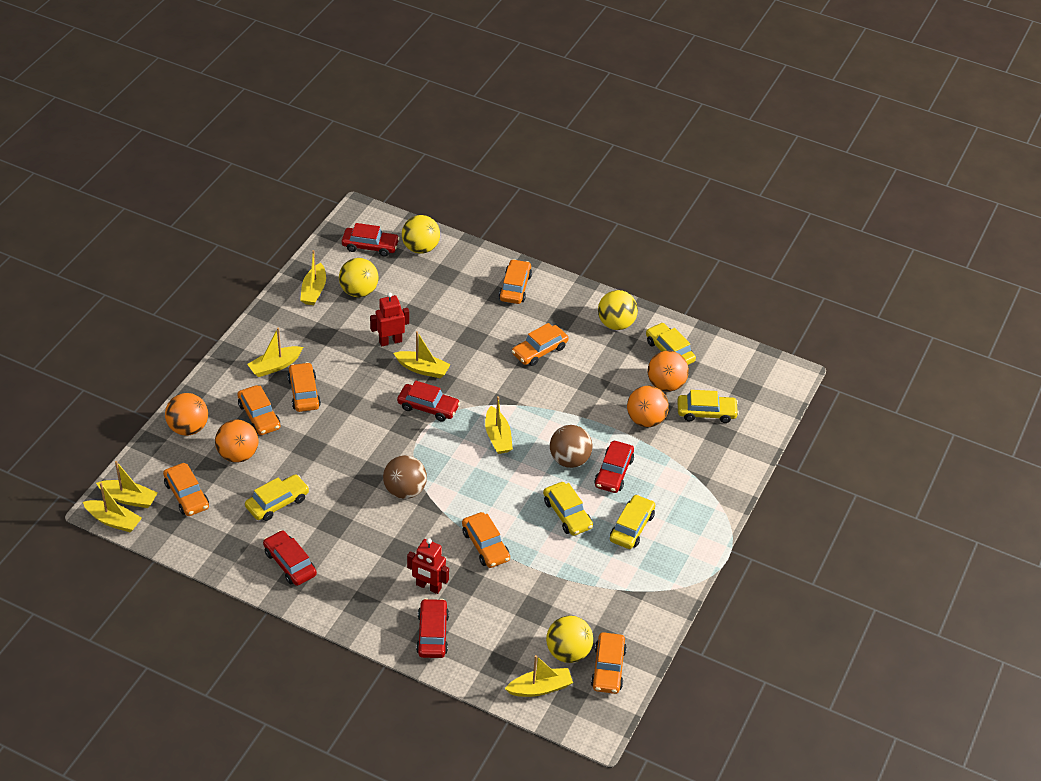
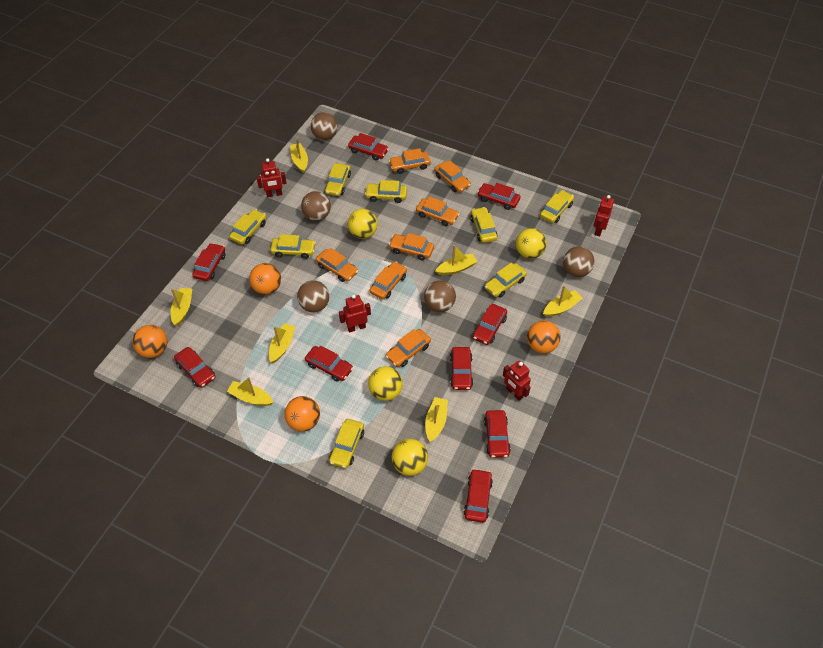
brown ball: [383,455,427,499] [550,425,592,468] = 2 -> [297,280,329,312] [301,191,331,221] [311,112,338,140] [424,280,456,312] [563,246,595,277] = 5
red car: [263,530,317,586] [342,223,400,257] [397,381,460,422] [416,598,449,658] [594,441,634,493] = 5 -> [174,347,216,388] [192,243,225,281] [305,345,353,382] [348,133,389,160] [450,347,473,390] [464,469,493,523] [473,304,507,345] [477,183,520,210] [484,410,511,458] = 9
red robot: [370,292,409,347] [407,538,449,594] = 2 -> [257,158,287,197] [339,295,371,333] [503,360,531,401] [593,195,614,237] = 4
yellow car: [245,474,309,521] [543,482,593,536] [610,494,655,549] [646,323,696,365] [677,390,739,423] = 5 -> [229,209,266,245] [270,234,316,259] [325,163,351,196] [329,419,364,468] [365,180,407,203] [470,207,498,243] [485,263,527,297] [540,190,574,223] = 8

